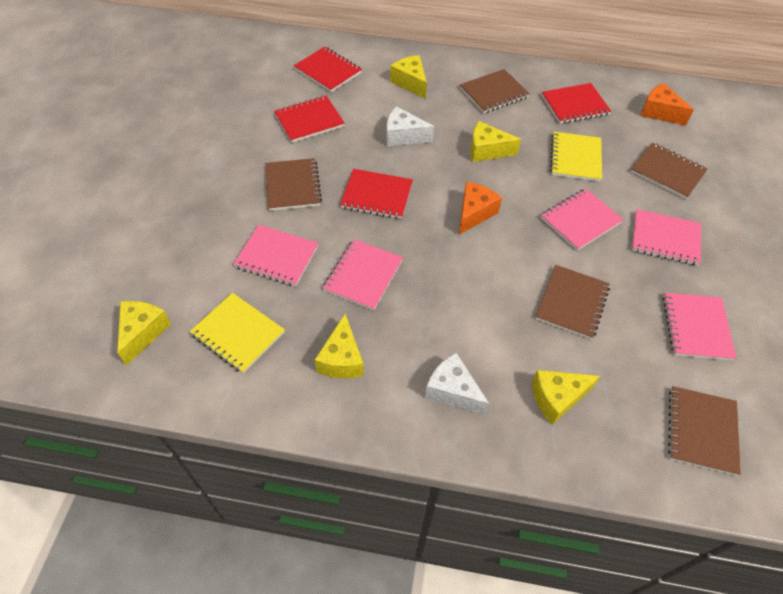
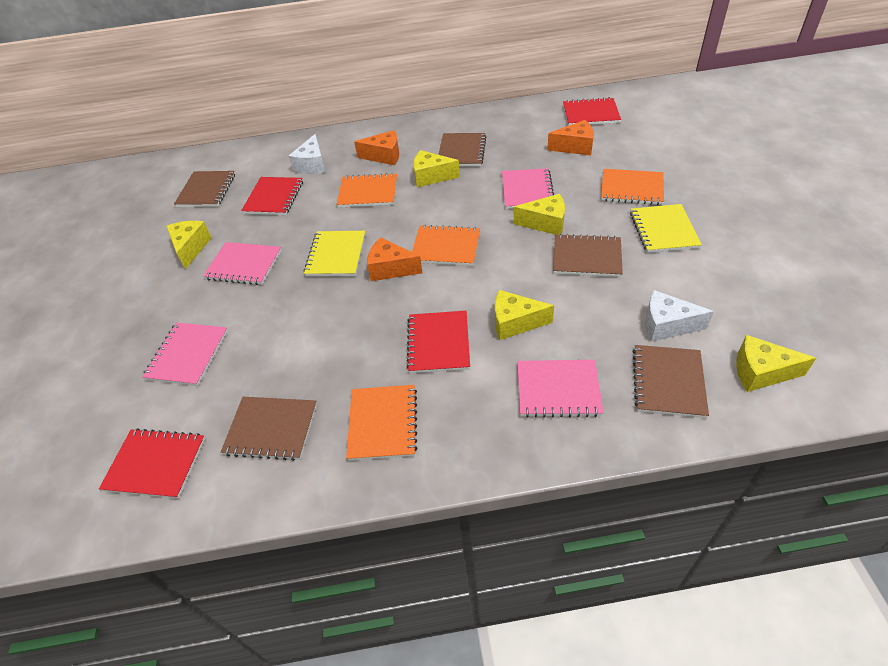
orange cheese: [459,182,502,235] [640,83,694,126] = 2 -> [354,130,399,165] [367,237,422,281] [547,120,594,156] = 3
orange notebook: none = 0 -> [336,173,397,208] [346,385,417,461] [412,225,480,266] [601,169,664,205] = 4
pink notebook: [233,225,318,287] [323,239,403,311] [541,189,623,251] [632,209,701,265] [663,292,737,361] = 5 -> [142,322,228,386] [203,242,282,285] [502,168,554,209] [517,360,603,418] = 4

